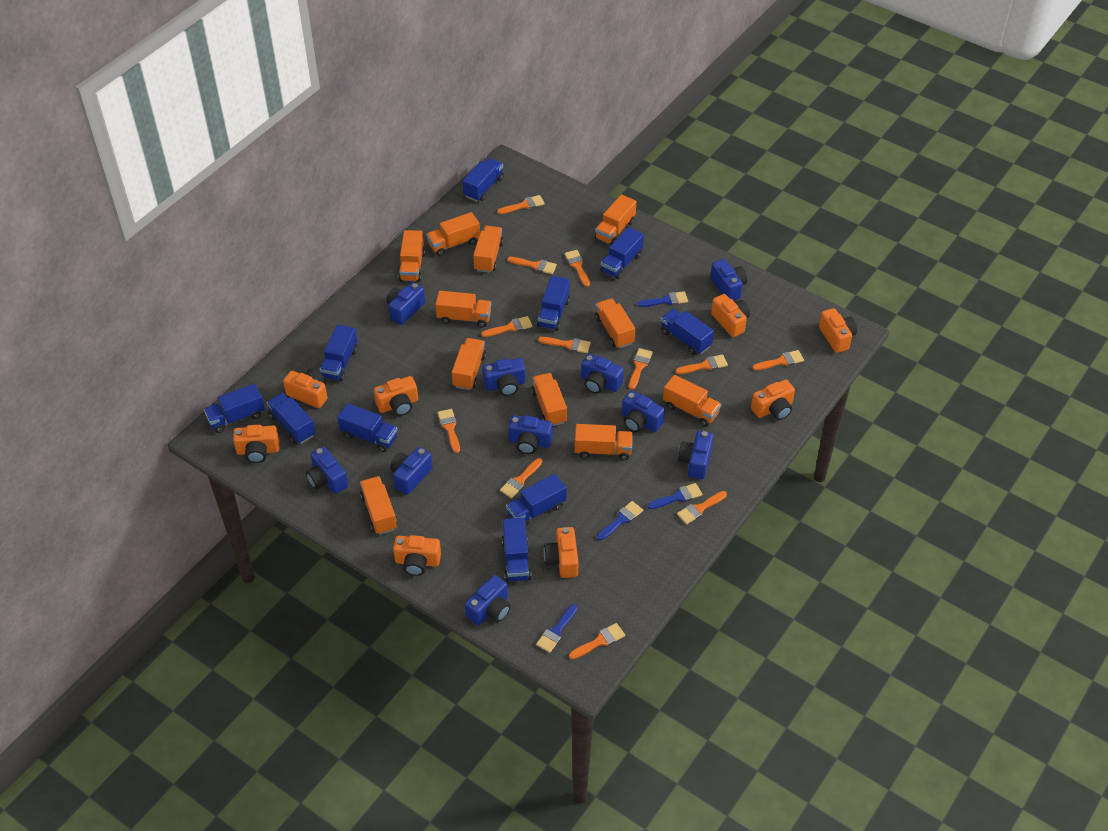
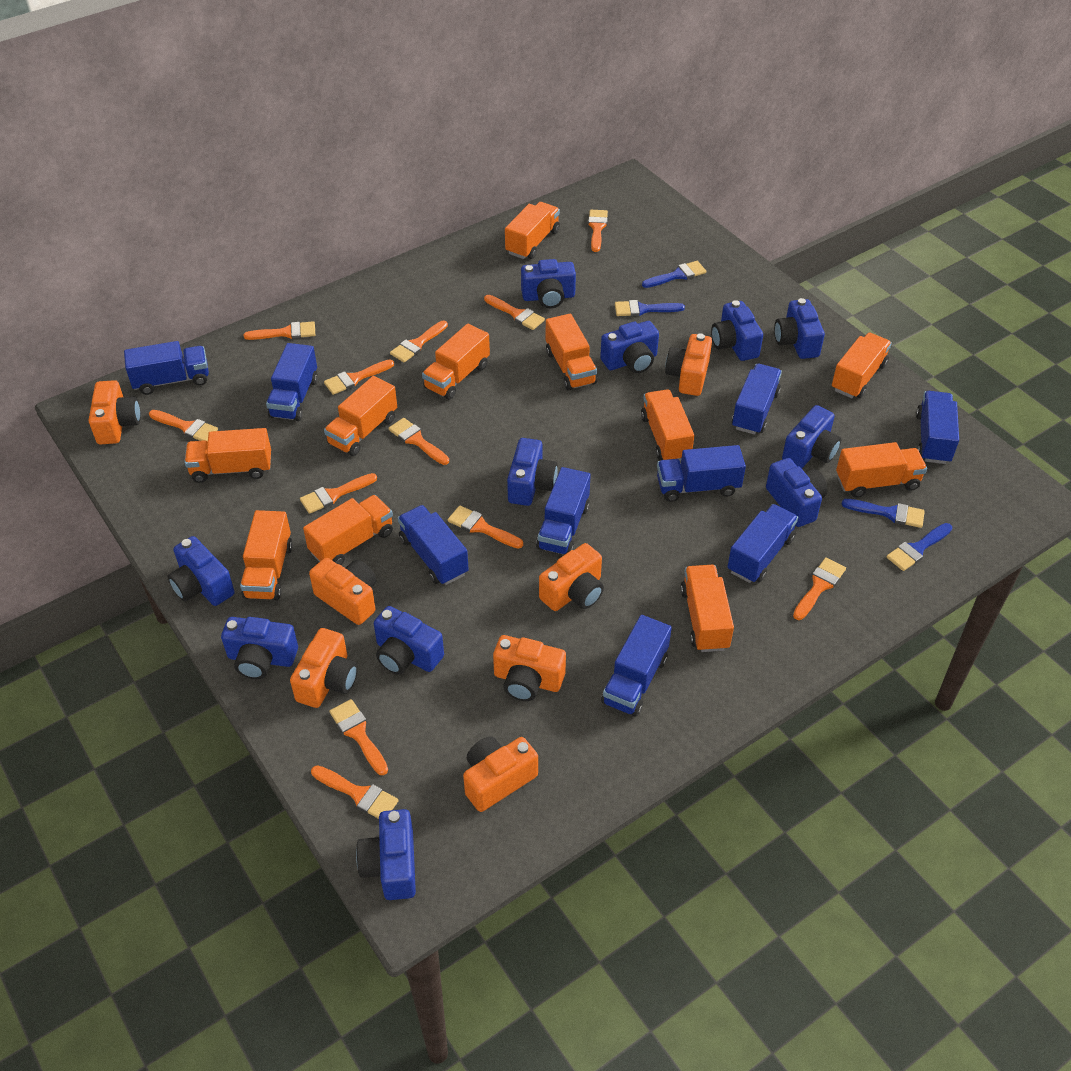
blue camera: [306,446,348,494] [386,282,425,325] [390,447,433,495] [465,575,511,625] [483,358,526,396] [508,415,553,454] [581,354,624,394] [622,391,665,432] [678,431,714,479] [710,259,747,301] = 10 -> [168,536,235,606] [221,617,298,679] [356,809,416,900] [374,606,444,675] [507,438,558,506] [521,259,576,308] [600,321,659,373] [711,300,763,361] [766,458,827,527] [774,298,825,359] [782,405,841,468] = 11
blue truck: [204,383,265,433] [267,393,315,444] [320,324,357,382] [337,403,398,452] [462,158,504,201] [502,518,531,582] [506,474,567,527] [537,276,570,331] [600,227,644,279] [661,308,714,355] = 10 -> [124,341,209,395] [266,343,318,421] [398,505,469,585] [536,467,591,554] [601,615,672,716] [657,445,746,502] [727,504,798,583] [732,364,782,435] [916,391,959,464] = 9
orange camera: [233,425,279,463] [283,369,327,408] [374,376,418,416] [393,535,441,576] [544,527,579,578] [711,294,750,337] [751,380,795,420] [819,308,857,353] = 8 -> [89,380,141,444] [290,628,358,708] [309,558,376,625] [463,736,538,812] [493,635,566,701] [539,543,604,611] [665,333,712,396] = 7

